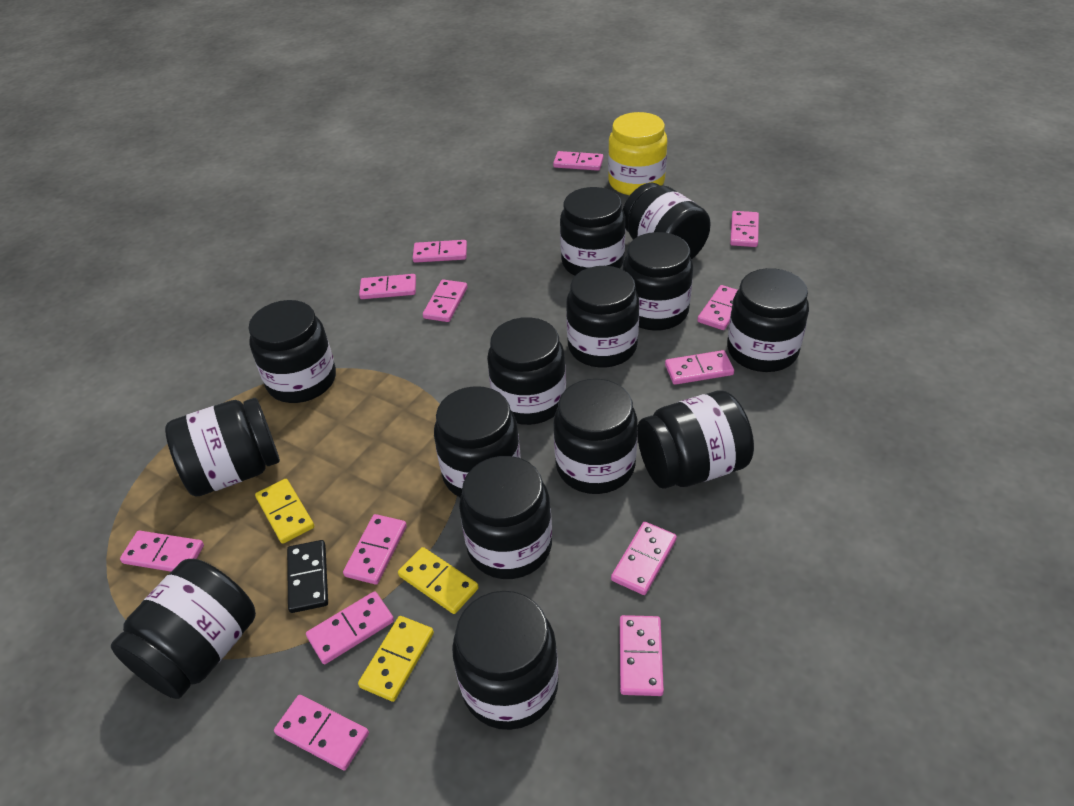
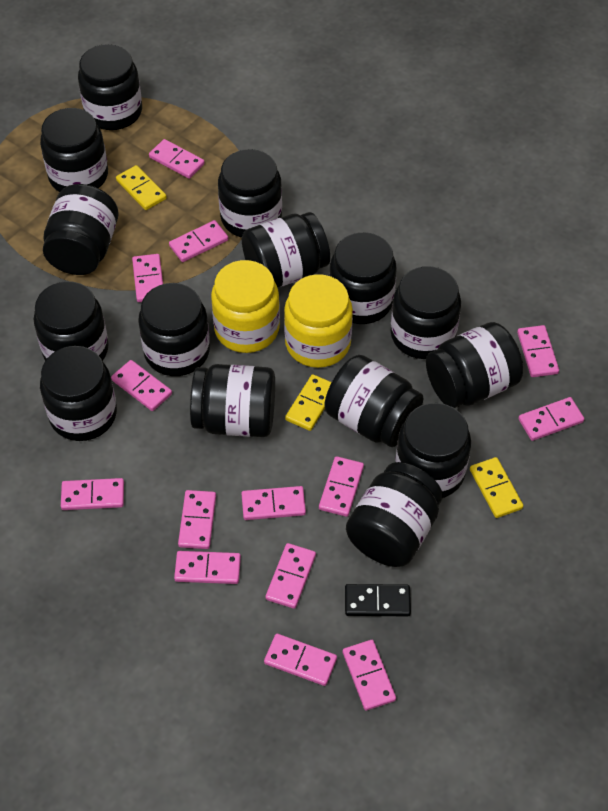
black jar: [111,559,256,699] [165,398,280,496] [248,300,336,403] [434,386,521,497] [452,591,558,730] [459,456,552,579] [487,317,566,425] [554,379,637,494] [560,187,625,276] [566,266,639,368] [622,232,693,331] [623,183,711,259] [637,390,754,489] [727,268,809,372] = 14 -> [34,281,109,361] [40,108,108,192] [40,346,117,441] [43,184,119,275] [78,44,142,130] [138,283,210,376] [190,364,275,437] [218,149,282,238] [242,212,330,288] [325,355,423,447] [329,232,397,324] [346,462,443,567] [391,266,461,359] [395,403,471,498] [426,322,523,408] = 15
pink domino: [120,530,204,572] [274,695,369,770] [306,591,394,664] [343,514,407,584] [359,274,416,299] [413,240,467,263] [423,280,468,322] [553,151,603,171] [611,522,677,595] [620,615,664,696] [665,350,734,385] [697,285,738,330] [730,211,759,247] = 13 -> [61,478,124,510] [111,360,172,411] [132,254,163,302] [149,139,205,179] [169,220,228,262] [174,551,241,584] [178,490,216,549] [241,486,306,520] [264,634,337,686] [266,543,316,609] [319,456,364,517] [343,640,396,711] [517,325,559,377] [518,397,584,441] = 14
yellow jar: [608,112,667,195] = 1 -> [211,260,280,353] [284,274,353,368] = 2

